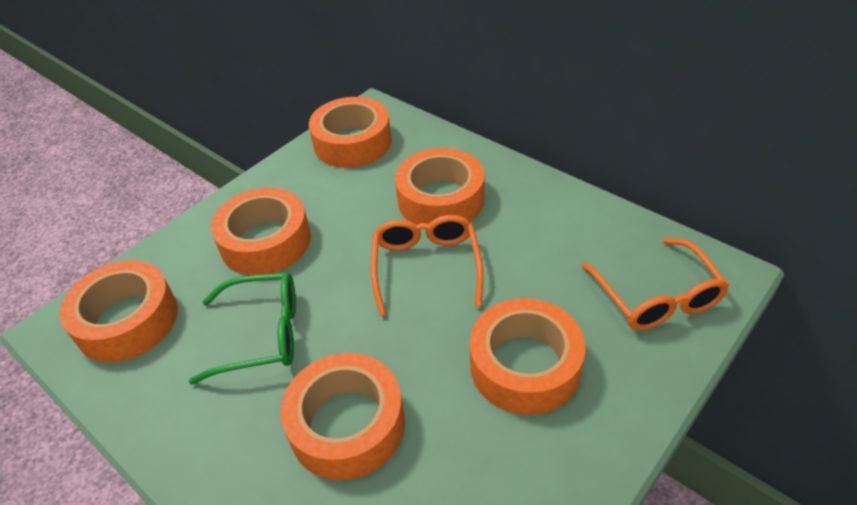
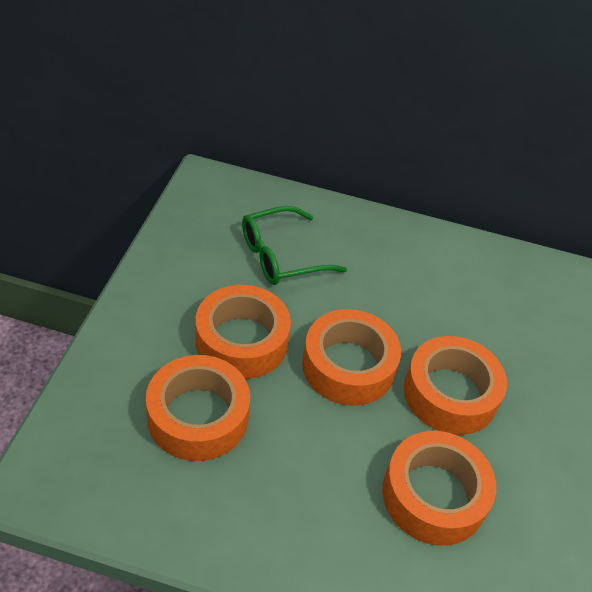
orange glasses: [371,215,484,316] [582,238,730,330] = 2 -> none = 0
orange tape: [59,260,178,362] [211,187,311,275] [280,353,405,480] [309,97,392,168] [395,148,485,225] [470,298,586,415] = 6 -> [146,355,250,461] [195,285,291,379] [302,309,401,406] [382,431,496,546] [404,336,507,435] = 5

